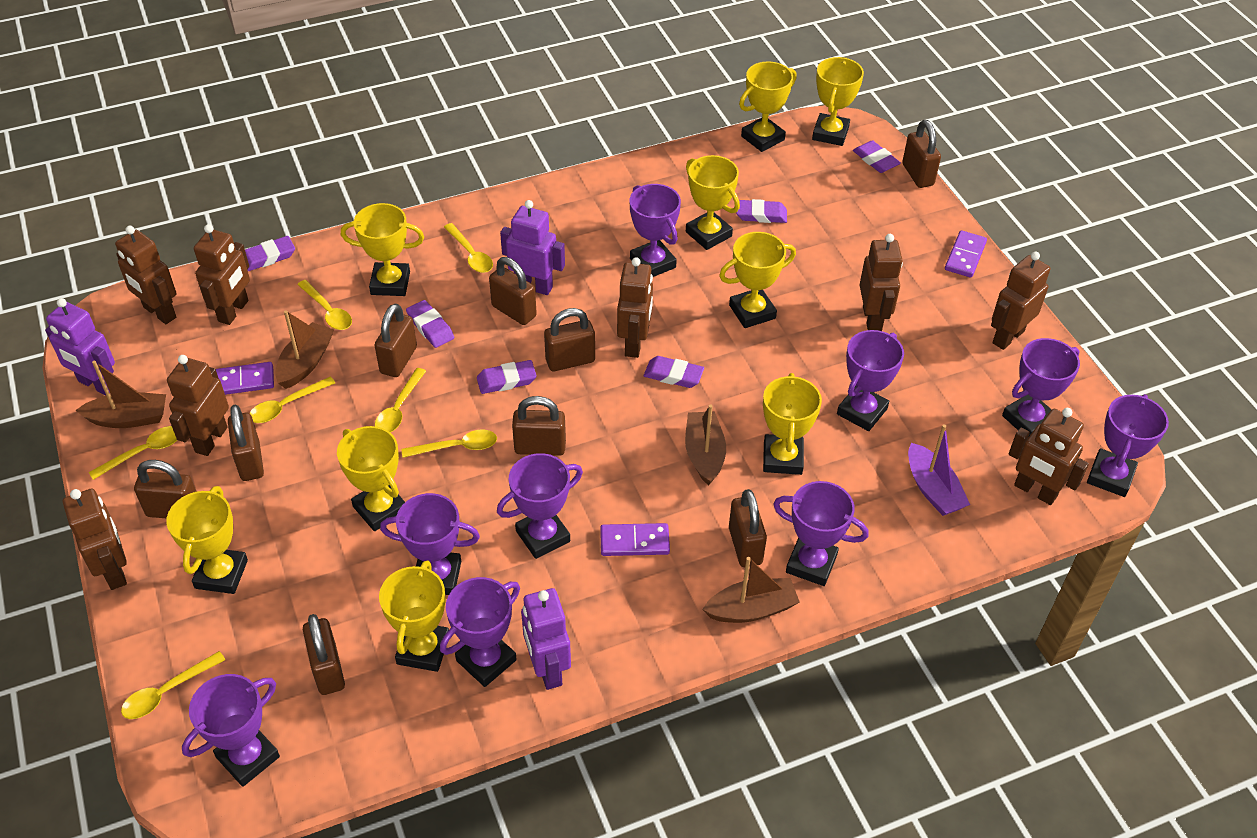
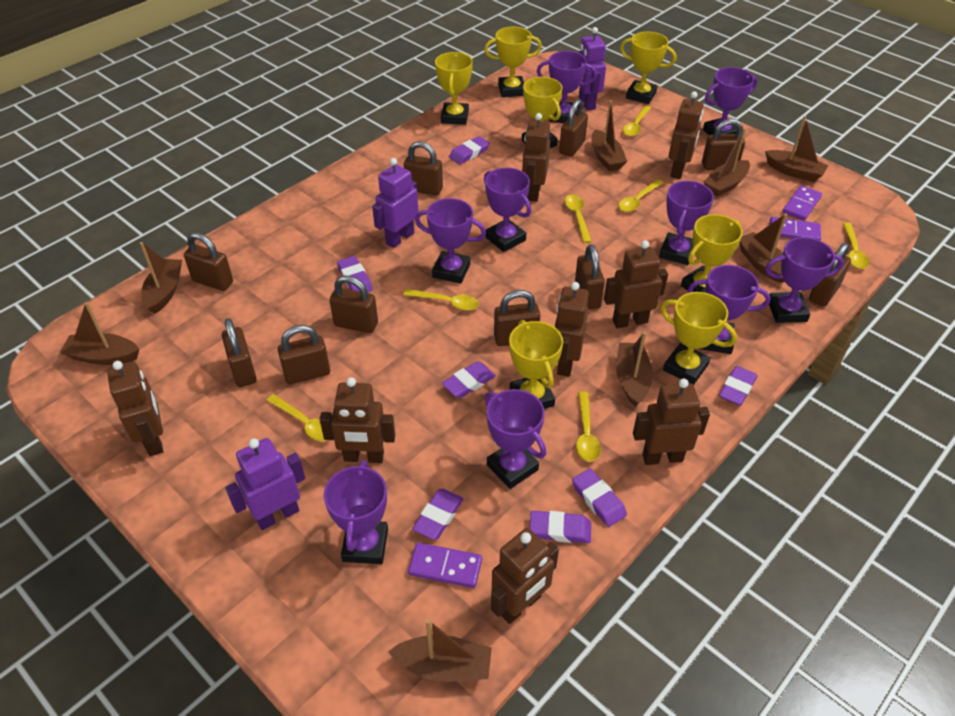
brown boat: [75,361,166,428] [275,310,334,389] [685,404,726,486] [702,557,800,623] = 4 -> [60,302,139,365] [140,242,182,314] [388,619,492,682] [591,100,627,171] [616,332,653,407] [703,128,750,197] [739,214,787,283] [765,116,829,182] = 8
brown padlock: [134,460,197,518] [228,404,264,481] [303,614,345,695] [374,304,417,377] [489,257,537,325] [512,396,566,456] [544,308,595,371] [729,489,767,567] [902,120,941,188] = 9 -> [184,232,233,291] [222,318,257,387] [278,325,330,385] [330,276,378,333] [403,141,443,196] [494,290,540,346] [559,99,588,157] [575,244,605,310] [702,119,745,170] [809,243,851,306] = 10
purple boat: [908,424,970,516] = 1 -> none = 0
purple eraser: [245,236,295,271] [406,300,454,348] [477,360,537,394] [644,356,704,388] [736,199,787,223] [853,140,901,173] = 6 -> [337,256,373,292] [412,489,463,540] [442,361,496,398] [449,136,490,164] [530,511,591,543] [572,468,627,527] [719,366,757,406] = 7
yellow trophy: [166,486,248,594] [337,426,405,531] [341,203,424,296] [379,560,449,672] [686,155,740,250] [719,232,796,328] [739,61,797,152] [763,373,822,475] [812,57,864,146] = 9 -> [435,52,473,125] [484,27,542,97] [509,320,563,409] [522,77,563,148] [620,32,676,104] [660,292,737,385] [681,214,743,293] = 7

